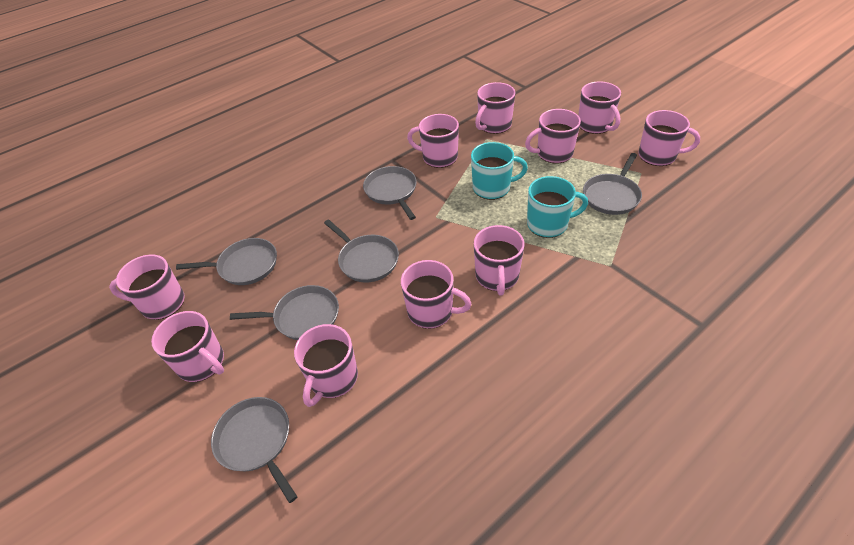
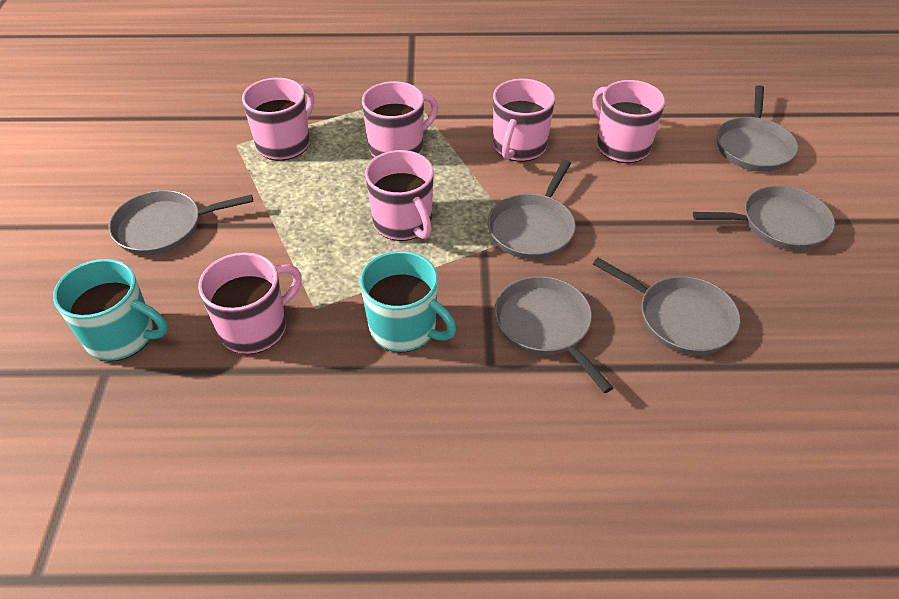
pink mug: [109,254,185,320] [151,311,224,382] [294,324,358,407] [401,260,471,329] [407,114,459,168] [474,225,524,295] [475,82,515,134] [525,109,581,164] [578,82,621,134] [638,110,700,166] = 10 -> [198,252,302,354] [242,78,314,161] [362,81,438,158] [365,150,434,241] [493,79,555,162] [593,80,665,163] = 6

